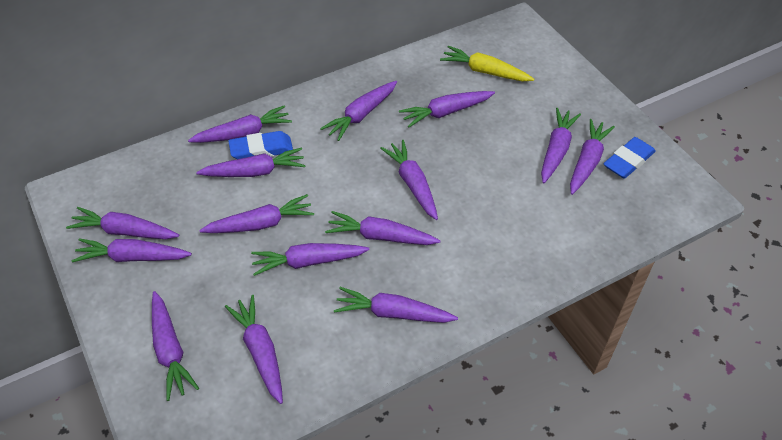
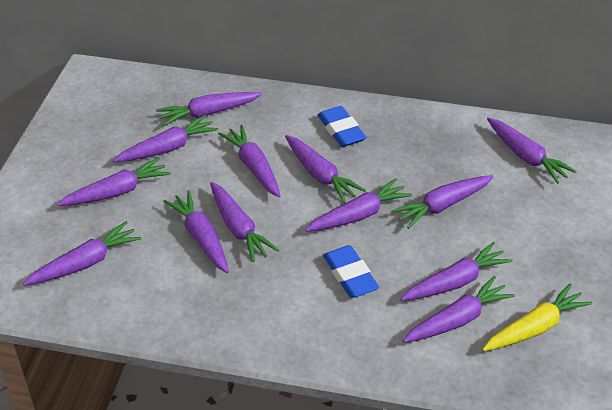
purple carrot: [66,207,179,239] [71,238,192,262] [152,291,199,401] [188,105,292,143] [196,148,306,177] [199,194,314,233] [225,295,283,404] [251,243,369,276] [320,81,397,141] [325,211,440,245] [334,287,458,323] [380,140,438,220] [399,91,495,128] [541,108,581,183] [570,119,615,195] = 15 -> [23,221,141,286] [57,157,171,206] [113,115,218,162] [156,92,262,126] [163,191,229,273] [210,182,279,262] [218,125,280,197] [285,135,366,203] [305,178,412,232] [391,175,493,229] [401,242,513,301] [403,276,515,343] [487,118,577,184] = 13

